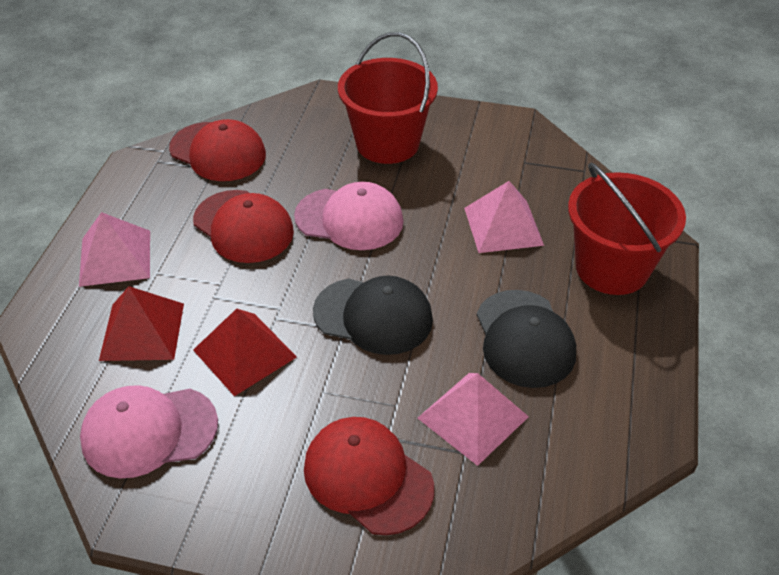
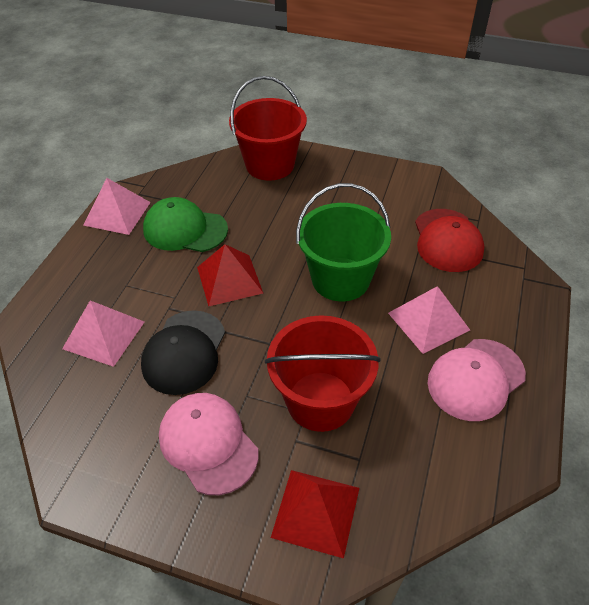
black cap: [313,276,433,355] [477,290,576,388] = 2 -> [141,310,225,395] = 1
green bucket: none = 0 -> [296,183,391,302] = 1
green cap: none = 0 -> [143,197,228,252] = 1
red cap: [169,119,266,181] [193,190,294,263] [304,417,434,535] = 3 -> [415,209,485,272] = 1

